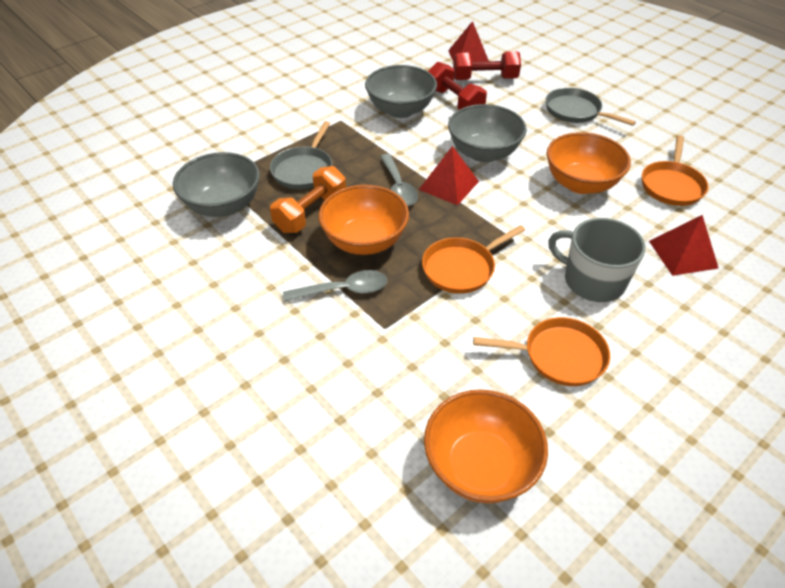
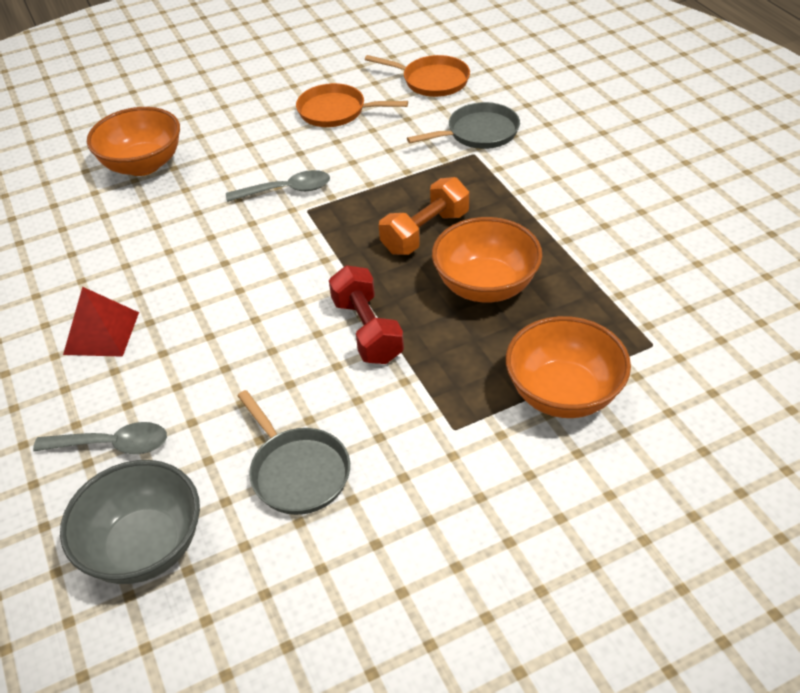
grey bowl: [173,152,260,217] [365,65,437,118] [448,104,527,162] = 3 -> [60,460,200,584] = 1
grey mug: [548,218,645,302] = 1 -> none = 0
orange pan: [422,225,525,294] [473,317,610,386] [642,135,709,206] = 3 -> [296,83,408,127] [365,55,470,97] = 2
red dumbbell: [428,62,487,110] [453,51,521,80] = 2 -> [329,265,404,364] = 1
red pyramid: [419,146,479,206] [448,21,489,63] [649,215,719,276] = 3 -> [63,287,139,357] = 1

